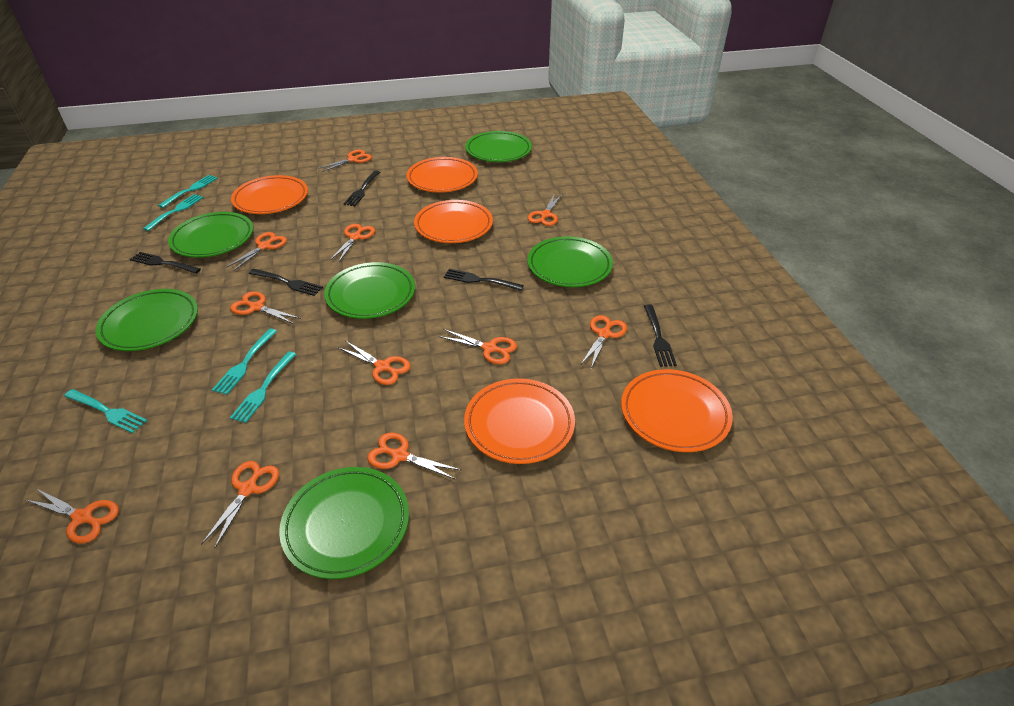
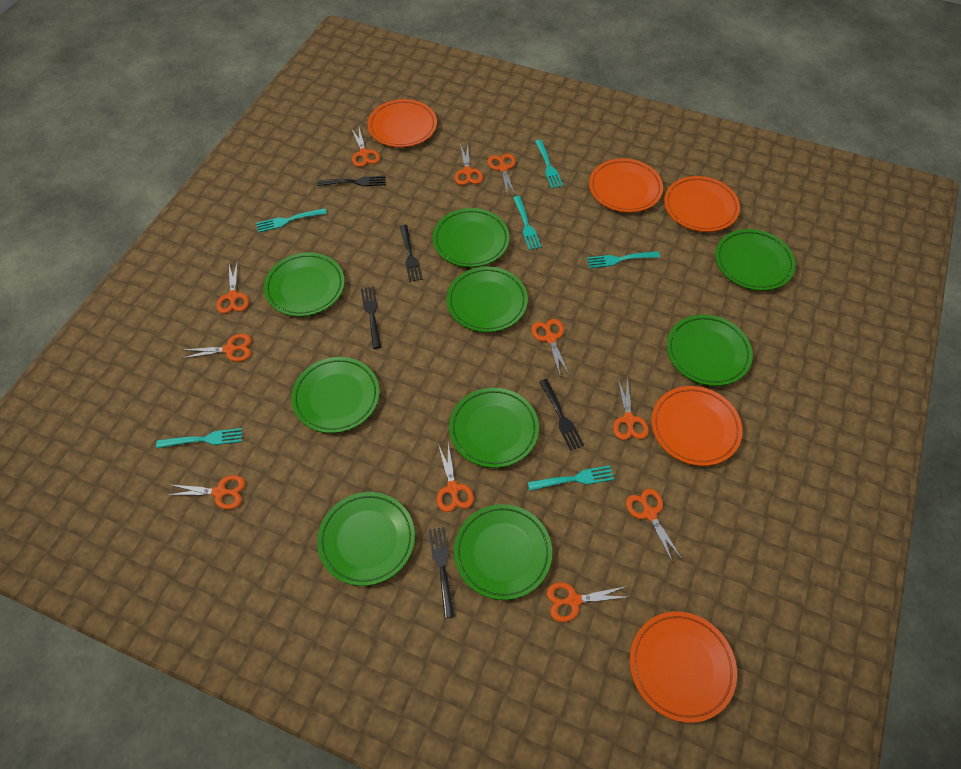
green plate: [96,289,198,351] [168,212,253,258] [279,467,409,579] [324,262,415,319] [465,131,532,162] [527,236,613,287] = 6 -> [264,252,345,317] [291,357,380,433] [317,492,415,586] [433,208,510,267] [447,267,528,332] [449,388,539,468] [454,504,552,600] [667,315,753,386] [715,229,796,291] = 9
turquoise fork: [64,389,147,433] [143,194,204,231] [158,175,218,208] [212,328,277,395] [230,351,296,423] = 5 -> [156,428,242,448] [256,208,327,233] [513,196,541,250] [528,465,614,491] [535,140,563,188] [587,251,660,268] = 6

